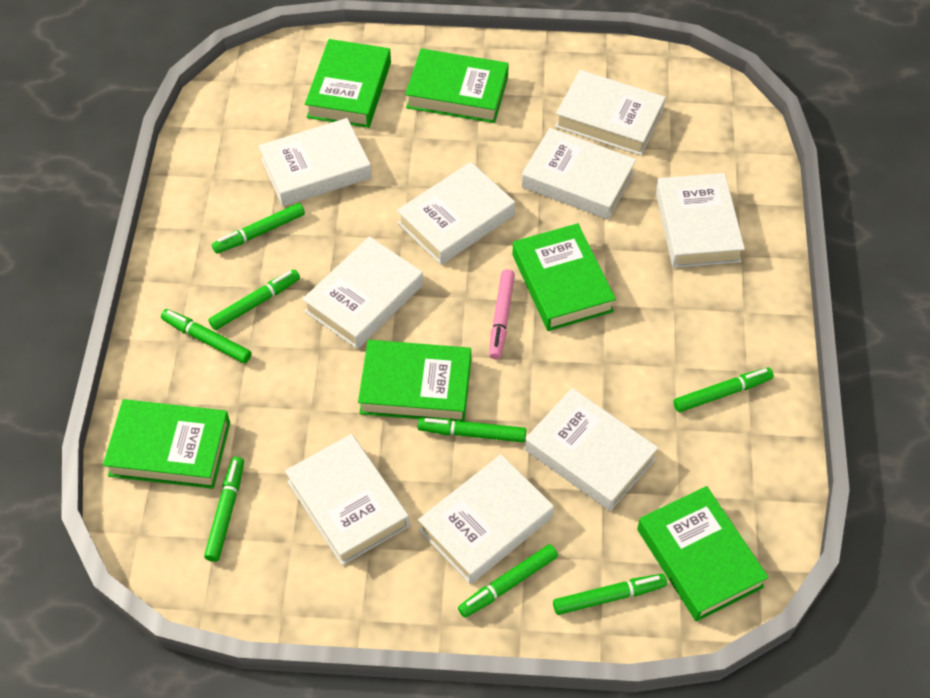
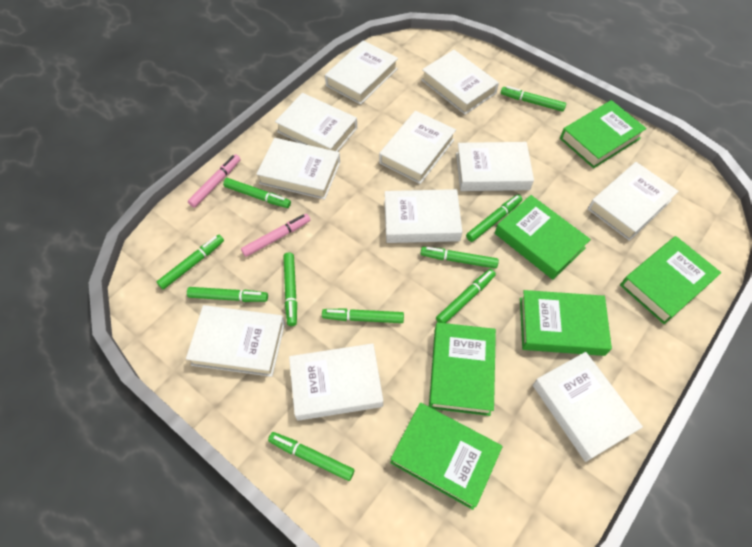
green marker: [161,309,251,363] [204,457,244,562] [208,269,300,330] [212,203,305,254] [418,418,526,442] [458,544,558,618] [553,574,667,615] [673,368,774,412] = 8 -> [157,235,224,289] [187,287,268,302] [223,178,291,208] [268,432,354,481] [283,253,297,326] [322,308,404,323] [420,247,499,269] [436,269,496,323] [466,195,522,242] [501,86,566,112] = 10
pink marker: [489,269,515,359] = 1 -> [188,154,241,208] [241,214,310,257] = 2
white book: [259,118,372,206] [285,434,409,565] [302,236,423,349] [397,162,515,265] [418,454,554,584] [521,128,636,219] [525,388,658,511] [555,70,666,155] [656,173,745,268] = 9 -> [186,305,285,377] [256,138,340,200] [275,93,357,152] [289,343,383,421] [325,41,398,105] [379,111,456,184] [384,189,462,243] [421,50,499,115] [456,142,534,191] [533,352,643,462] [588,162,679,241] = 11

